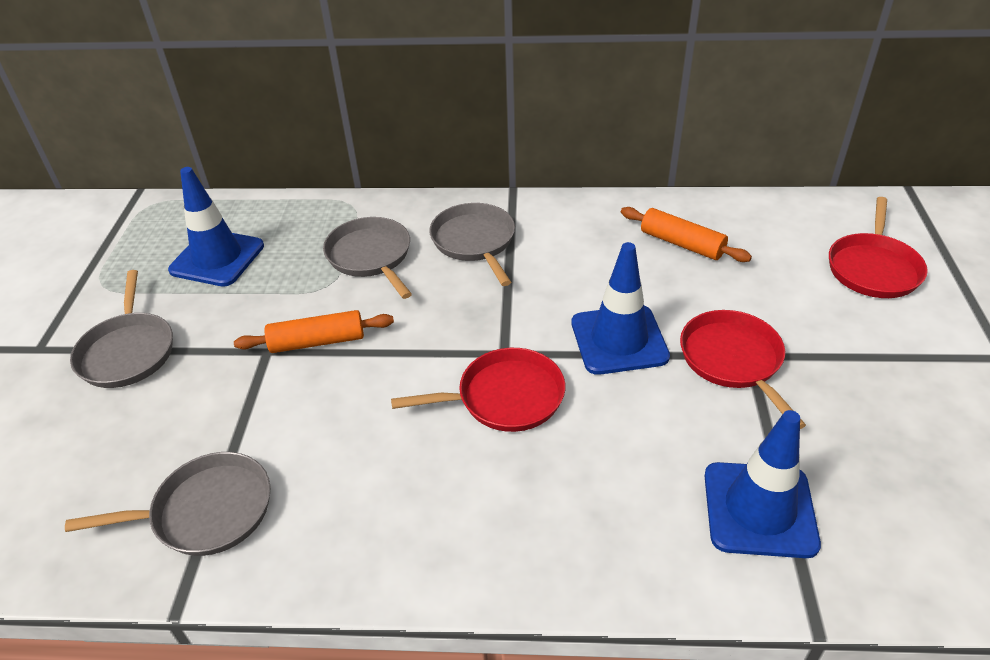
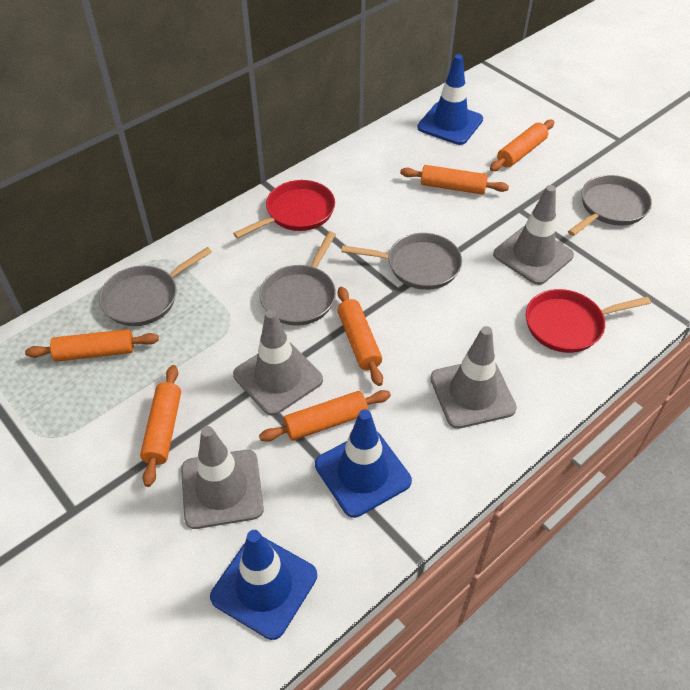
grey traffic cone: none = 0 -> [181,426,264,529] [233,310,323,416] [430,326,517,429] [493,185,574,285] = 4
orange rolling pin: [234,310,394,353] [621,207,752,262] = 2 -> [25,329,159,362] [140,365,181,487] [259,390,391,442] [337,287,383,386] [400,165,509,195] [490,120,554,171] = 6
red pan: [391,348,565,432] [680,310,806,429] [829,197,928,298] = 3 -> [233,180,335,238] [526,289,651,353] = 2

